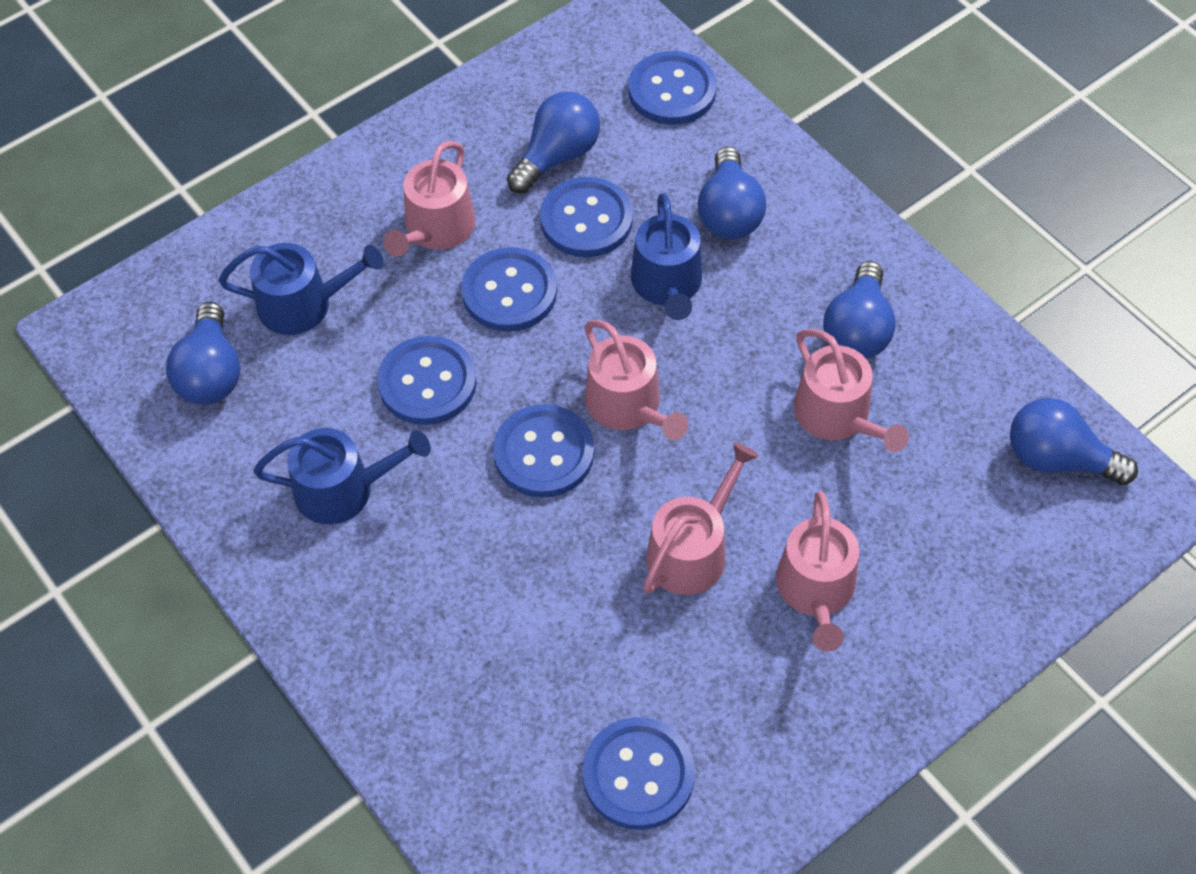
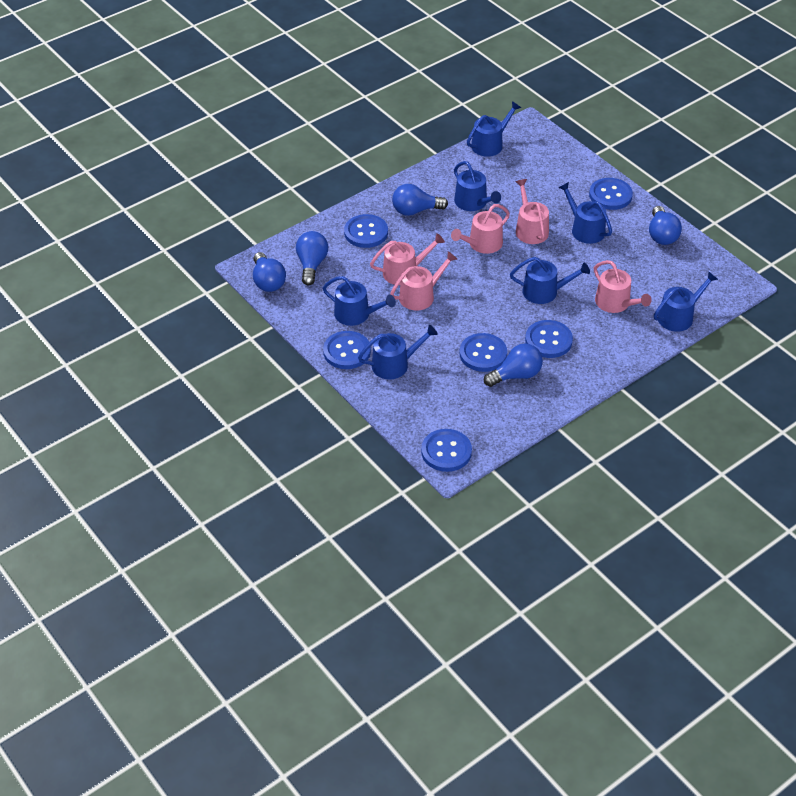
blue watering can: [219,243,384,335] [253,428,431,524] [631,193,702,320] = 3 -> [323,276,396,326] [358,325,438,379] [454,161,501,211] [467,101,521,157] [510,257,590,304] [558,182,612,244] [654,271,718,332] = 7

